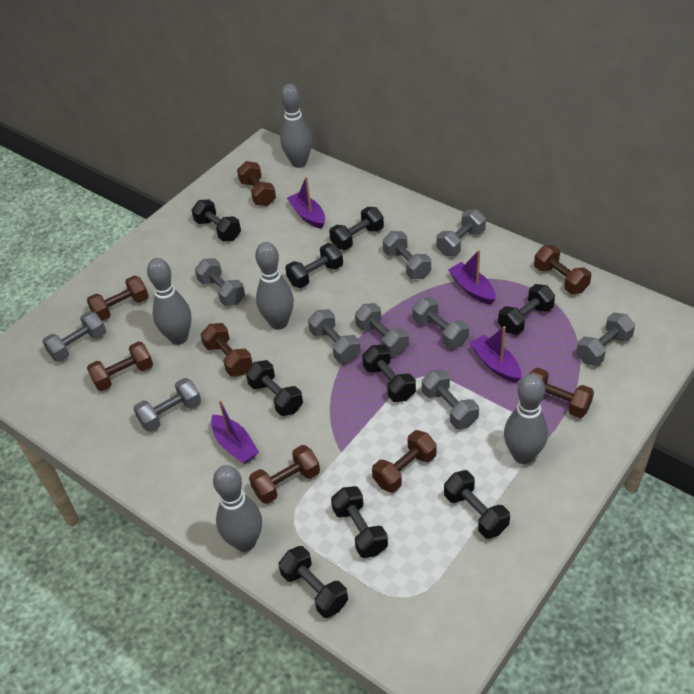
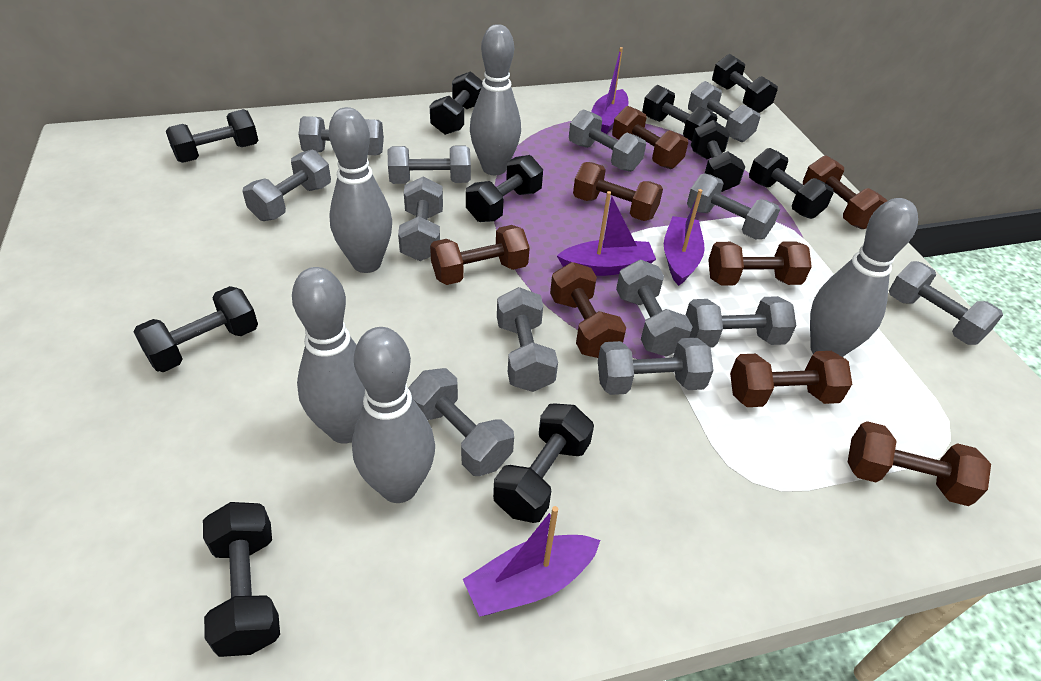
black dumbbell: [191,200,241,242] [246,360,303,416] [279,546,348,618] [285,243,343,288] [329,207,384,250] [331,486,388,558] [362,345,416,402] [444,470,510,539] [498,284,555,335] = 9 -> [133,286,258,372] [166,109,258,163] [203,502,280,657] [430,71,482,135] [466,155,543,222] [493,403,594,523] [642,85,717,141] [691,120,745,192] [712,54,778,113] [749,148,834,219] = 10
grey dumbbell: [42,311,106,362] [133,378,201,432] [195,258,245,306] [308,309,361,363] [355,303,409,356] [383,231,431,279] [412,297,469,349] [422,369,479,429] [436,209,486,256] [576,312,635,366] = 10 -> [242,150,331,221] [299,116,384,155] [388,146,471,184] [398,177,443,261] [408,368,514,476] [497,287,558,392] [569,109,646,172] [598,338,714,395] [616,260,693,357] [686,296,796,348] [687,173,780,239] [688,81,760,142] [889,261,1003,345] = 13

